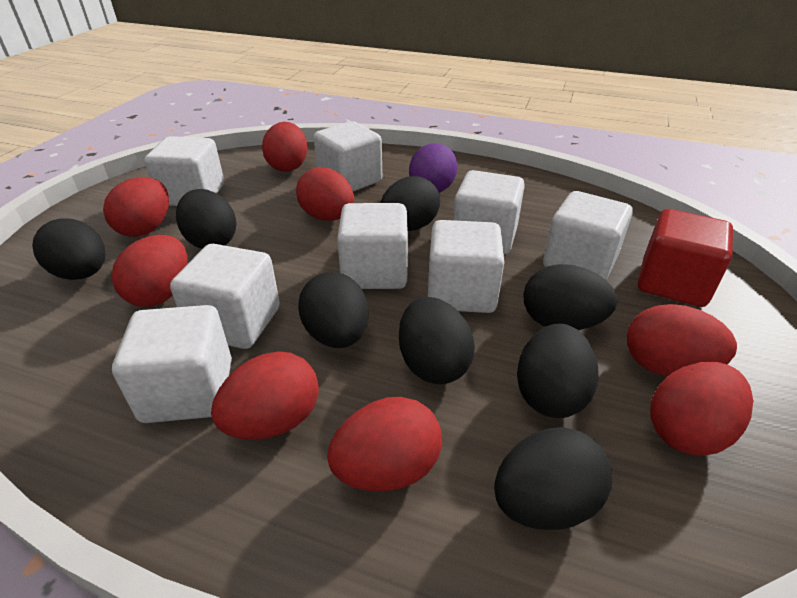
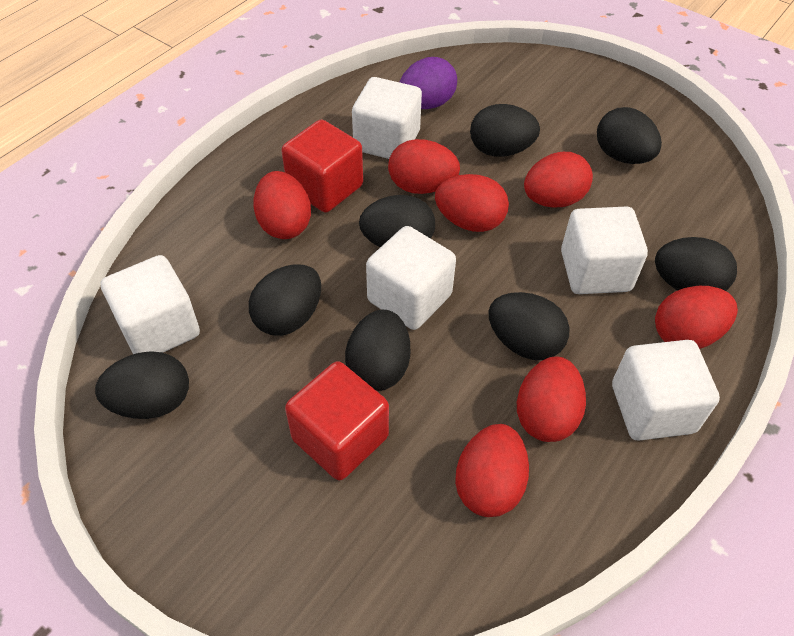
red cube: [638,209,733,307] = 1 -> [281,120,363,212] [285,361,389,481] = 2
red egg: [103,177,169,237] [111,235,188,307] [211,351,319,440] [262,122,308,172] [296,167,354,221] [327,397,442,491] [627,304,737,377] [650,362,753,456] = 8 -> [253,171,311,239] [388,139,460,194] [435,174,509,232] [455,424,529,517] [517,357,586,442] [524,152,593,207] [655,286,738,349] = 7
white cube: [112,305,232,423] [144,136,224,206] [170,244,280,349] [314,121,382,191] [337,203,408,289] [428,220,504,313] [453,170,525,254] [543,191,633,280] = 8 -> [101,255,200,354] [352,77,422,159] [366,226,456,330] [561,207,648,294] [612,340,720,441] = 5

